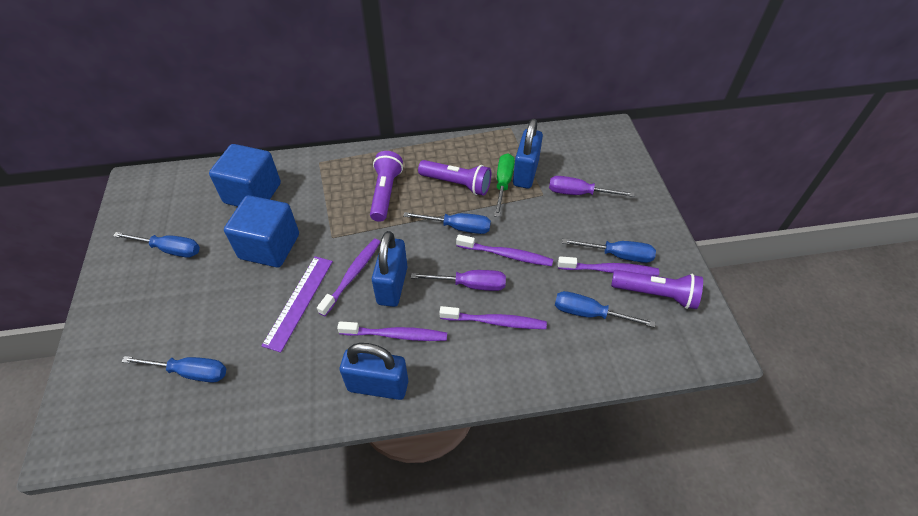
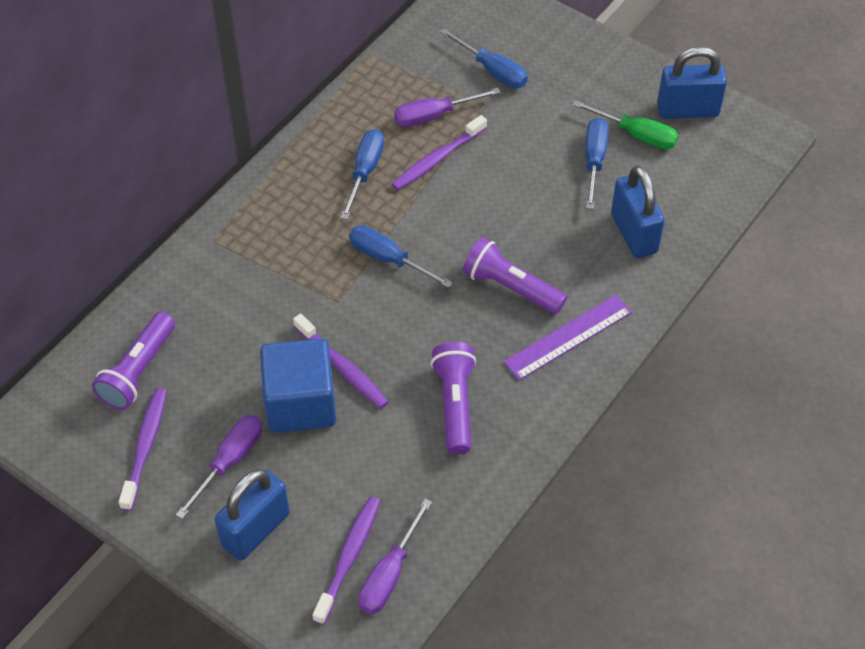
blue cube: [209,144,281,207] [224,195,299,267] = 2 -> [260,338,336,433] = 1
blue screwdriver: [113,232,200,257] [122,356,226,383] [403,212,491,234] [555,291,655,327] [562,239,656,263] = 5 -> [341,129,384,220] [349,225,453,288] [440,28,528,88] [585,118,609,209] = 4
purple screwdriver: [411,270,506,291] [549,176,634,197] = 2 -> [176,415,262,519] [358,498,432,614] [394,88,500,127] = 3
purple toothbrush: [317,238,380,316] [337,321,447,341] [439,306,547,329] [456,234,553,266] [558,256,659,276] = 5 -> [119,388,167,511] [293,314,389,409] [313,496,380,625] [392,115,487,190] = 4

